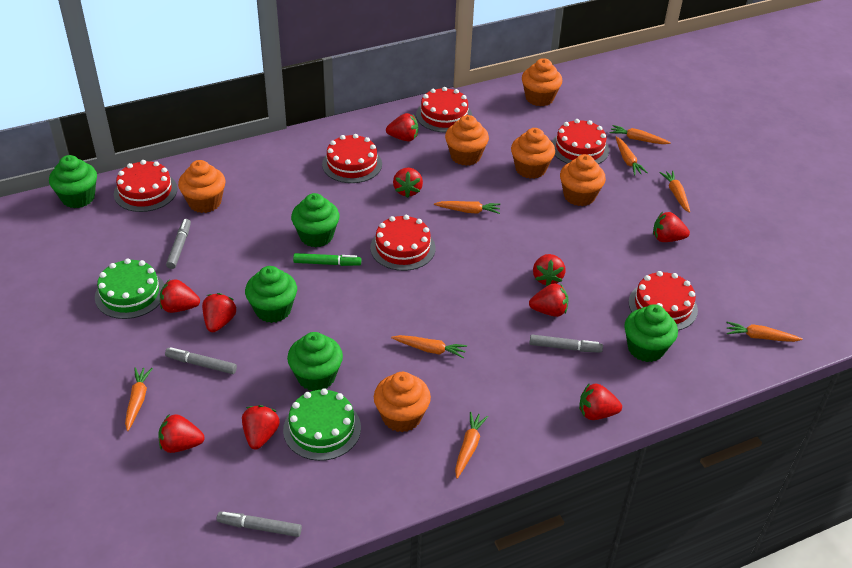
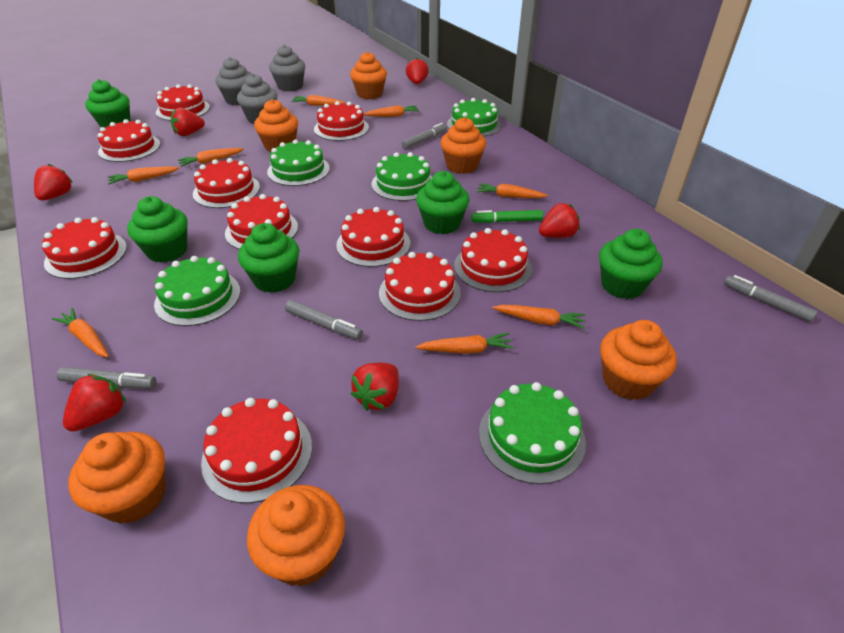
green cake: [95,258,165,319] [283,388,361,461] = 2 -> [154,256,241,326] [267,139,330,186] [371,152,433,201] [447,98,501,136] [479,382,586,484] = 5
grey cupcake: none = 0 -> [215,57,252,106] [237,74,277,124] [269,45,305,92] = 3
red cake: [114,160,177,212] [322,134,382,183] [370,215,436,271] [416,87,472,132] [552,119,609,164] [629,271,698,330] = 6 -> [42,217,127,279] [98,119,160,162] [156,84,210,121] [193,158,260,208] [201,398,312,503] [225,194,298,249] [314,101,369,141] [336,207,410,267] [379,252,461,321] [454,228,532,292] = 10
red strawberry: [158,414,204,453] [160,279,200,313] [202,293,236,332] [242,405,280,450] [386,113,418,142] [393,167,423,198] [529,283,569,317] [533,254,566,286] [579,383,622,420] [653,212,690,242] = 10 -> [34,164,73,200] [63,374,126,432] [170,108,205,136] [351,363,399,411] [406,58,429,84] [539,203,580,238] = 6

